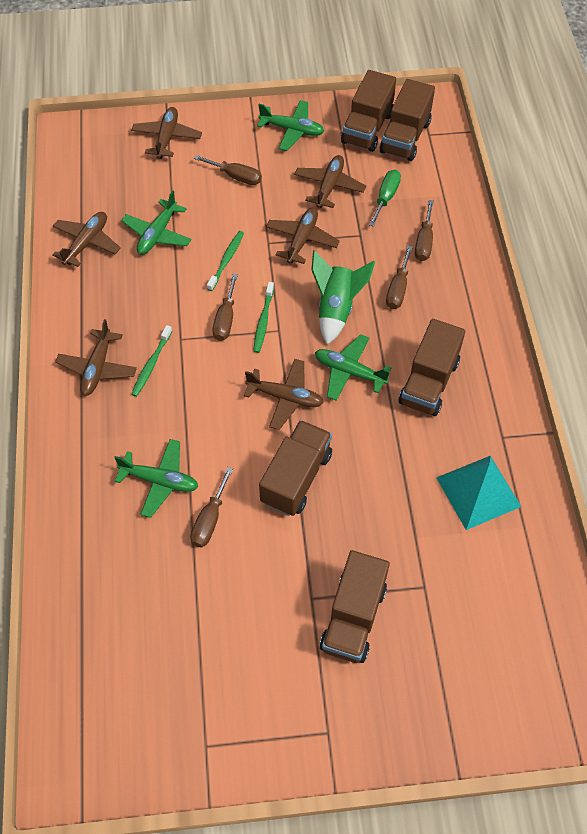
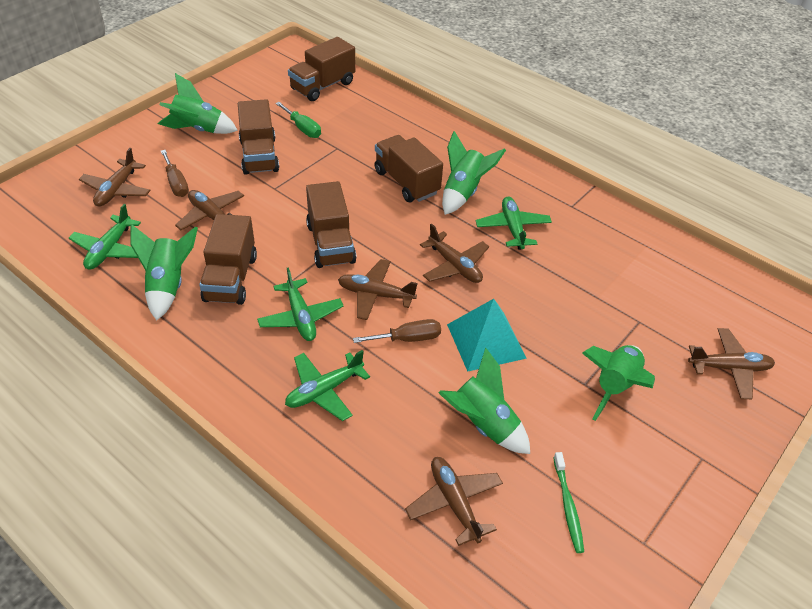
brown screwdriver: [190,467,233,548] [194,155,262,185] [213,274,238,341] [386,246,413,309] [415,200,434,261] = 5 -> [161,150,189,197] [353,319,441,343] = 2
green rocket: [311,250,375,345] = 1 -> [130,224,198,320] [158,73,238,134] [438,347,530,454] [442,131,506,215] [582,345,655,421] = 5
green toothbrush: [131,325,172,397] [207,231,244,291] [253,282,274,353] = 3 -> [553,452,584,553] = 1

